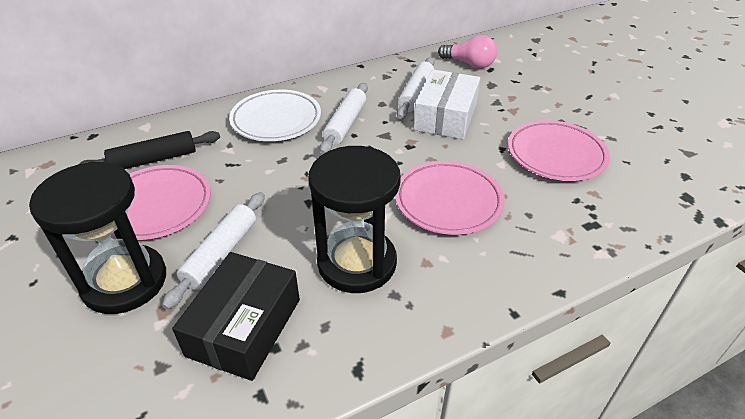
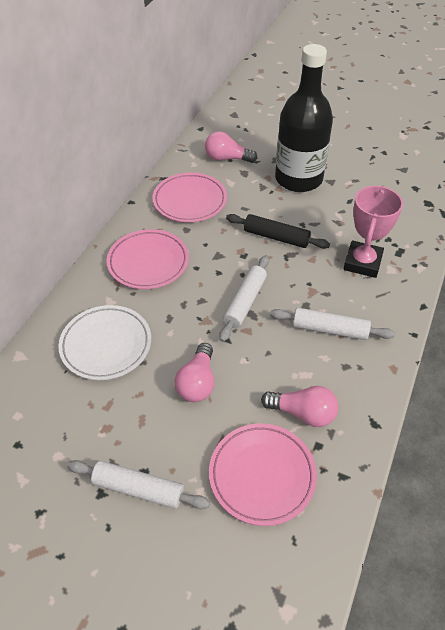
black bottle: none = 0 -> [275,44,333,192] = 1
black box: [172,252,300,381] = 1 -> none = 0
black hourglass: [29,162,166,314] [308,146,401,293] = 2 -> none = 0
pink light bulb: [438,35,497,68] = 1 -> [174,343,214,402] [205,131,258,163] [261,386,338,427] = 3
pink trophy: none = 0 -> [344,186,403,278] = 1
white box: [414,69,480,139] = 1 -> none = 0

